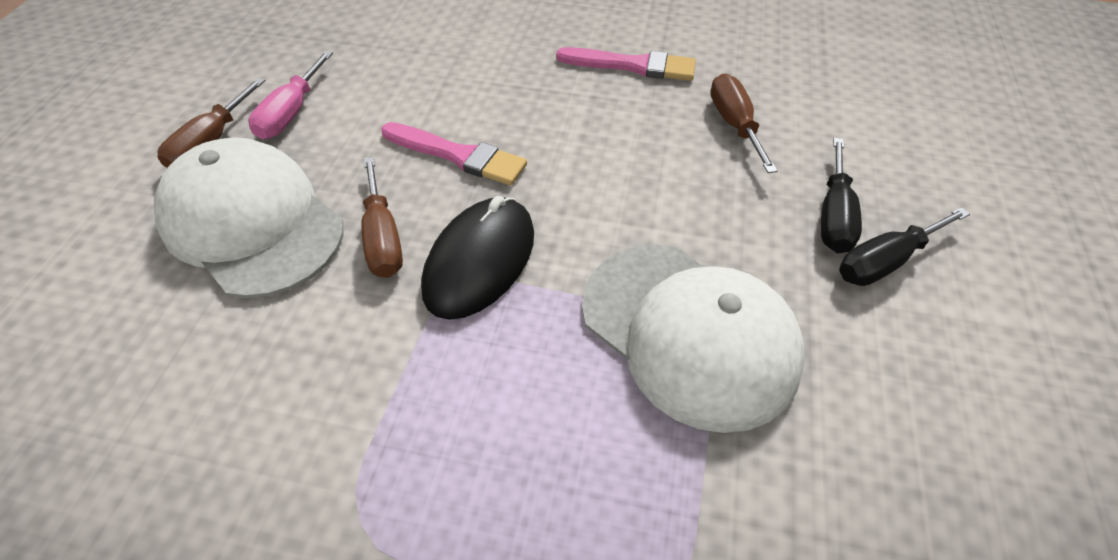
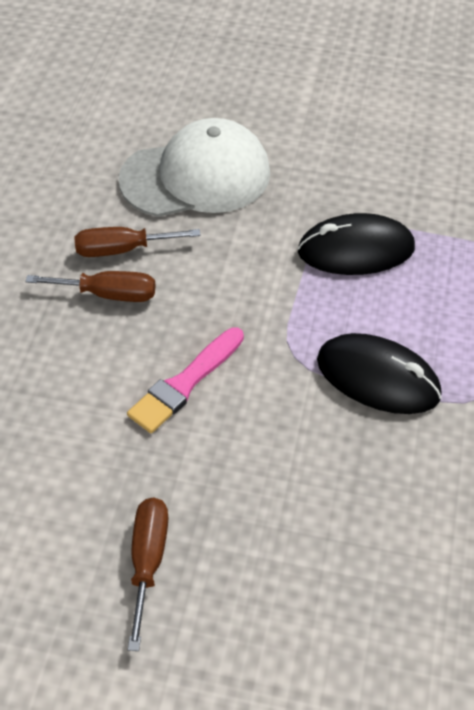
black mouse: [421,196,534,320] = 1 -> [298,213,415,275] [317,333,442,414] = 2
black screwdriver: [821,138,862,253] [839,207,970,286] = 2 -> none = 0
pink brush: [381,122,527,186] [556,47,696,81] = 2 -> [127,327,244,433] = 1
pink screwdriver: [248,51,333,139] = 1 -> none = 0
white cap: [154,137,344,299] [582,245,805,433] = 2 -> [119,118,270,217] = 1

